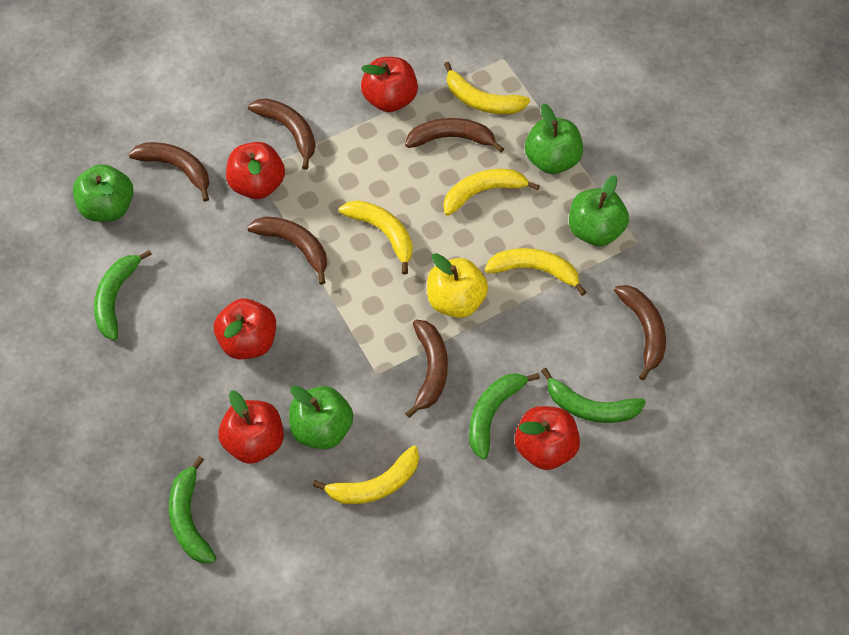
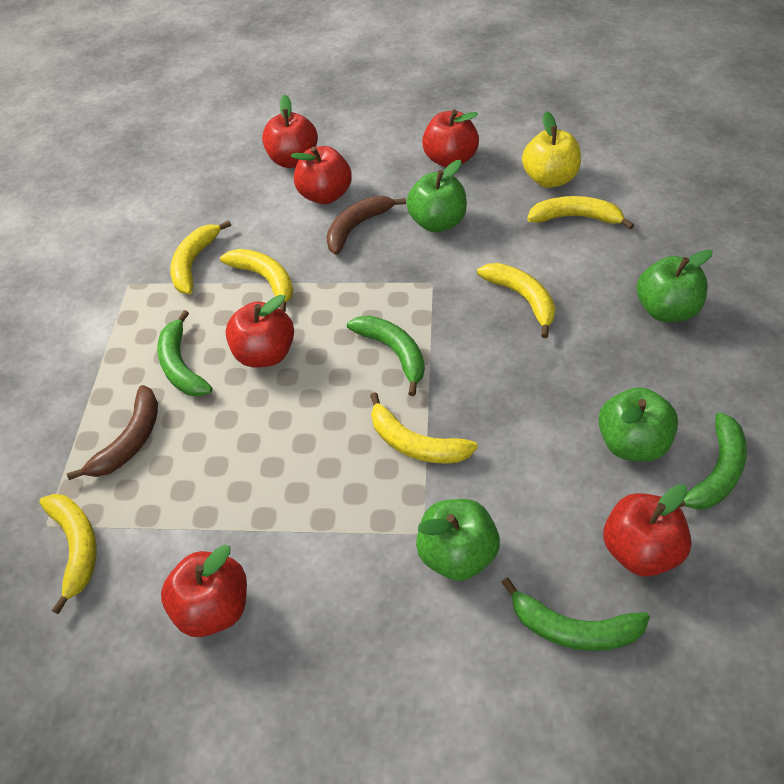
brown banana: [128,142,209,202] [247,217,327,285] [248,98,315,170] [405,118,504,152] [405,320,448,418] [614,285,666,380] = 6 -> [67,385,158,480] [326,196,406,255] = 2
red apple: [214,299,276,359] [218,390,284,464] [226,142,285,199] [361,57,418,112] [515,406,580,470] = 5 -> [161,545,247,637] [225,295,294,367] [262,95,318,168] [291,146,352,204] [422,110,479,167] [603,484,692,577] = 6
yellow banana: [312,445,419,504] [339,200,413,275] [443,169,540,216] [444,62,530,114] [485,248,587,296] = 5 -> [39,494,96,614] [170,220,231,294] [220,249,294,312] [370,392,478,464] [477,263,555,338] [527,196,634,230] = 6

